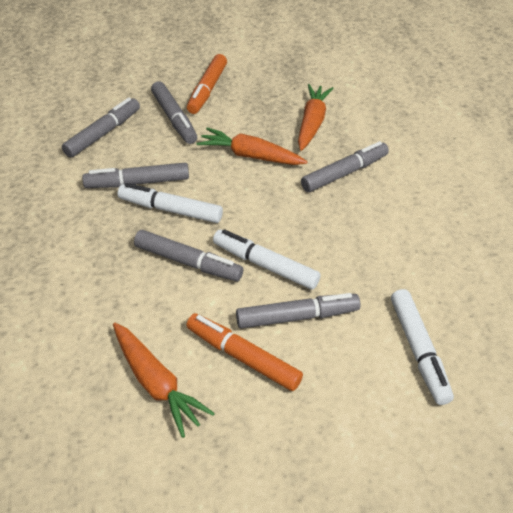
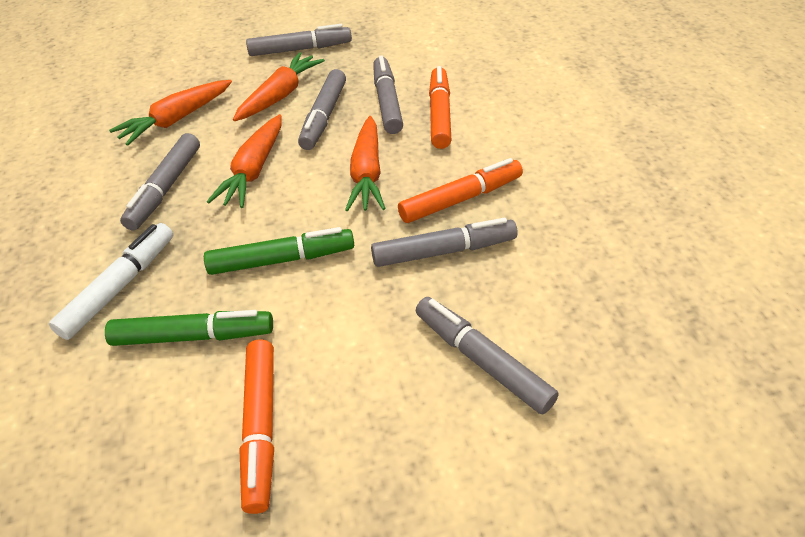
green marker: none = 0 -> [105,310,273,346] [204,227,354,275] = 2
orange carrot: [113,323,215,438] [196,128,308,165] [298,84,334,151] = 3 -> [109,80,232,146] [207,114,282,208] [233,52,325,121] [345,116,386,211] = 4
orange marker: [186,313,303,391] [187,54,227,114] = 2 -> [239,340,274,514] [398,158,523,223] [429,66,451,149] = 3
white marker: [118,183,223,223] [213,229,321,290] [391,289,454,405] = 3 -> [49,223,173,340] = 1

